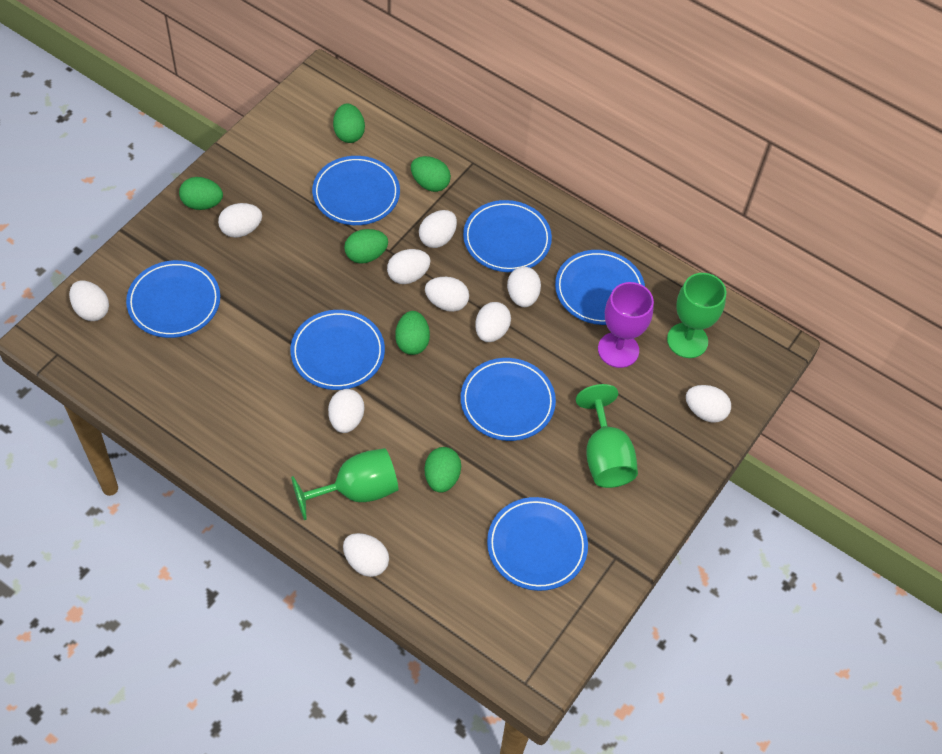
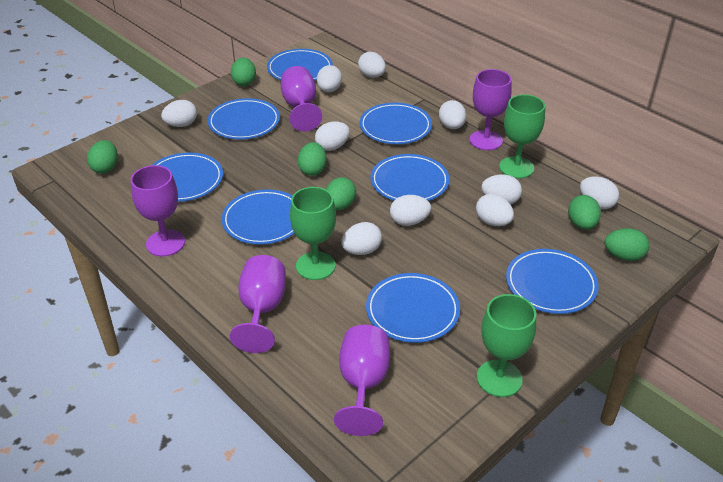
blue plate: [126,260,220,338] [290,310,385,390] [312,156,400,225] [461,358,556,441] [463,200,552,272] [487,497,588,591] [555,250,645,325] = 7 -> [152,153,223,202] [208,98,280,140] [222,189,295,245] [267,49,333,81] [360,103,432,144] [366,273,460,343] [371,154,450,201] [506,249,599,314] = 8
purple goblet: [598,282,654,368] = 1 -> [131,165,185,257] [230,255,286,353] [281,66,322,131] [334,325,390,436] [470,69,512,150] = 5

